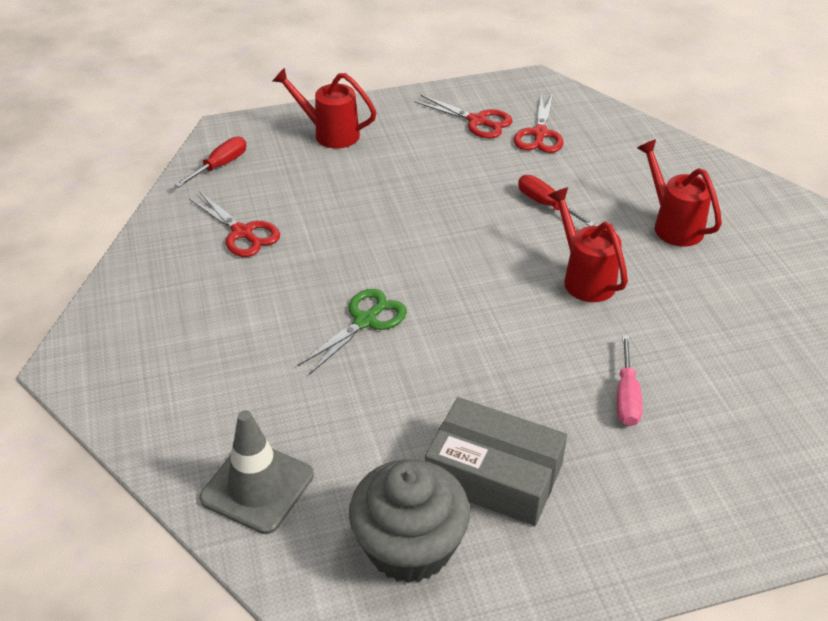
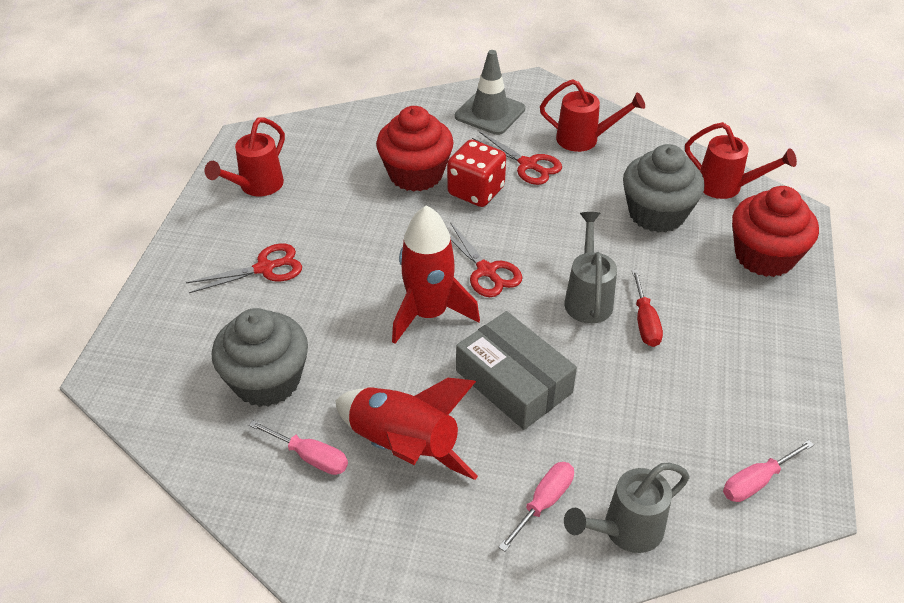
green scissors: [298,289,407,375] = 1 -> none = 0
grey cupcake: [349,459,470,583] = 1 -> [212,308,308,407] [623,144,704,233] = 2
grey watering can: none = 0 -> [564,212,617,324] [564,463,690,553] = 2
pink screwdriver: [617,335,643,426] = 1 -> [249,420,348,475] [499,462,574,552] [723,440,814,502] = 3
red cupcake: none = 0 -> [376,106,454,192] [732,186,819,277] = 2
red dice: none = 0 -> [447,140,506,207] = 1
red rocket: none = 0 -> [336,378,478,480] [392,205,480,344] = 2
red screwdriver: [175,137,247,187] [518,175,595,226] = 2 -> [632,270,663,347] = 1

